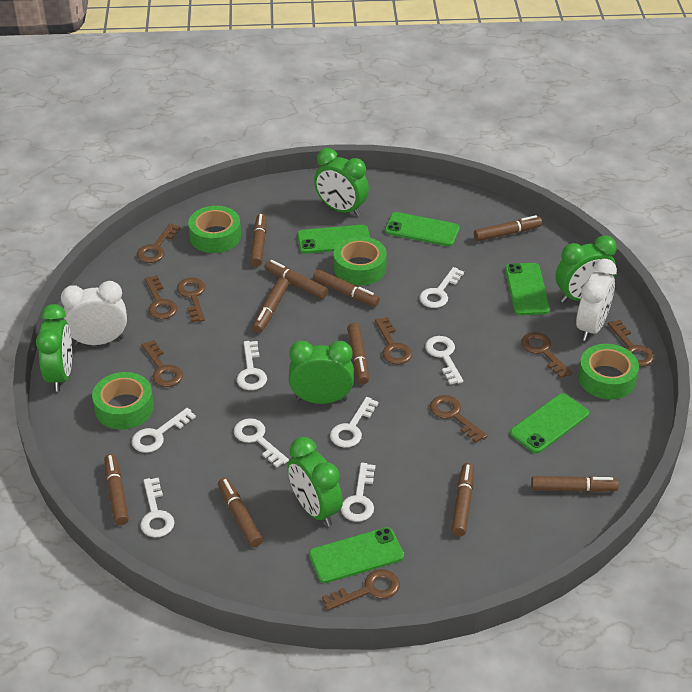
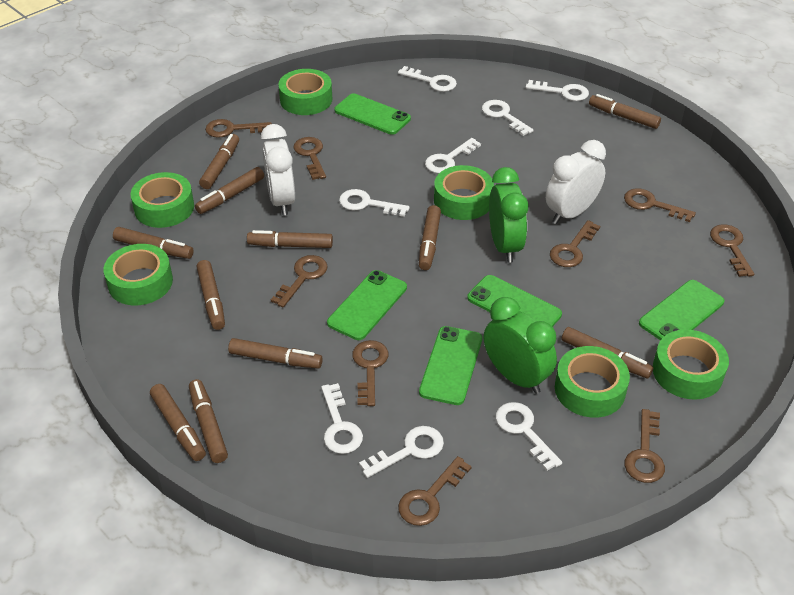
brown marker: [104,454,129,525] [218,478,263,547] [250,214,267,267] [252,277,289,333] [265,260,328,299] [313,269,380,306] [347,323,369,384] [451,463,474,536] [474,215,542,241] [531,476,619,492] = 10 -> [113,227,194,259] [150,384,206,461] [189,379,228,463] [195,167,264,214] [197,260,225,330] [199,134,239,189] [228,338,323,369] [247,230,333,248] [419,205,441,270] [562,327,653,378] [589,94,661,129] = 11
green clock: [36,304,72,392] [288,437,343,527] [289,341,354,404] [314,148,369,216] [556,235,617,303] = 5 -> [484,297,557,394] [489,167,528,263] = 2
green tape: [92,372,154,430] [188,206,241,253] [334,236,387,285] [578,344,639,399] = 4 -> [103,244,173,305] [131,172,194,228] [278,69,332,115] [434,165,494,220] [555,346,630,418] [653,329,729,400] = 6

